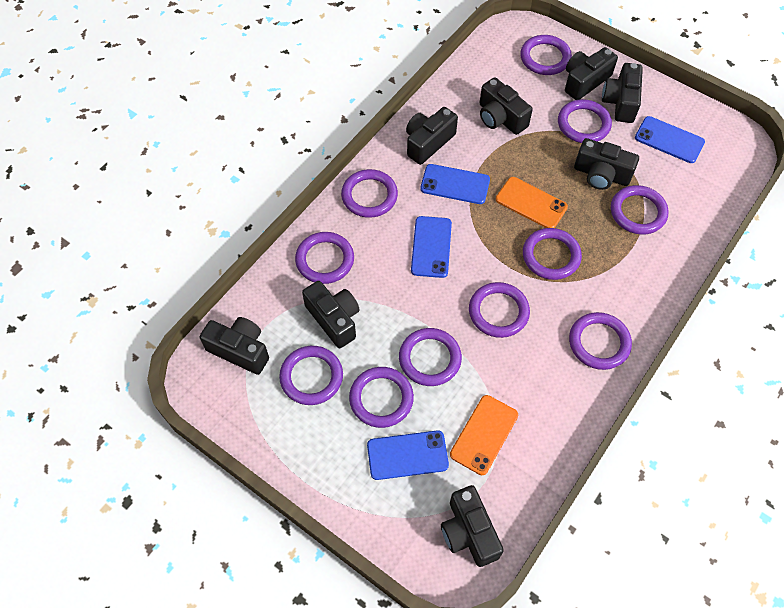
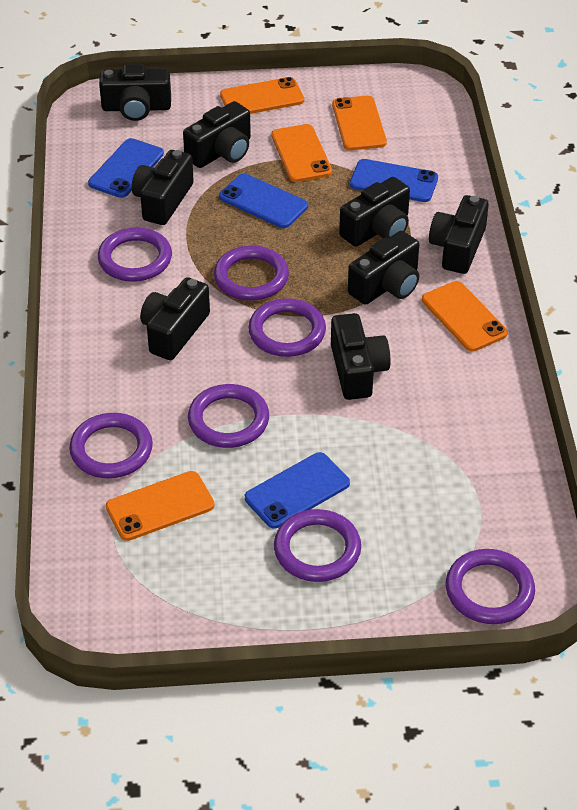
orange phone: [450,395,518,475] [496,177,568,228] = 2 -> [106,471,214,541] [220,77,304,114] [271,124,332,182] [332,96,387,150] [422,281,508,352] = 5
purple ring: [279,346,343,405] [295,232,354,284] [341,169,398,218] [349,367,414,428] [399,328,462,386] [469,282,530,338] [520,35,572,75] [523,228,582,280] [558,99,612,143] [569,312,632,370] [611,185,668,234] = 11 -> [69,413,153,478] [98,227,172,282] [188,384,269,448] [214,245,289,301] [248,298,326,357] [274,509,361,582] [446,549,535,624] = 7

